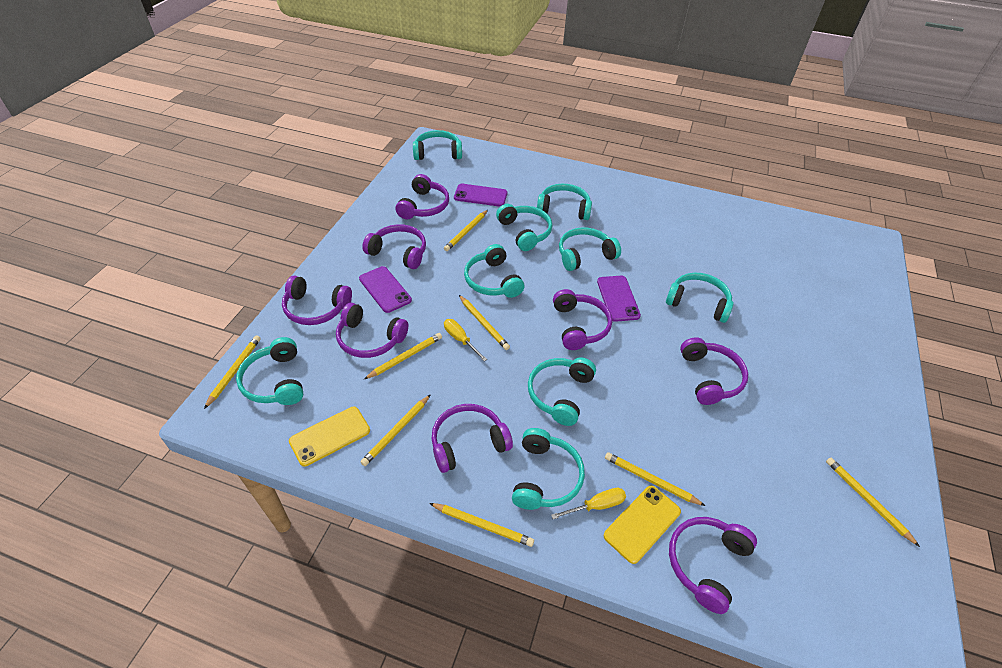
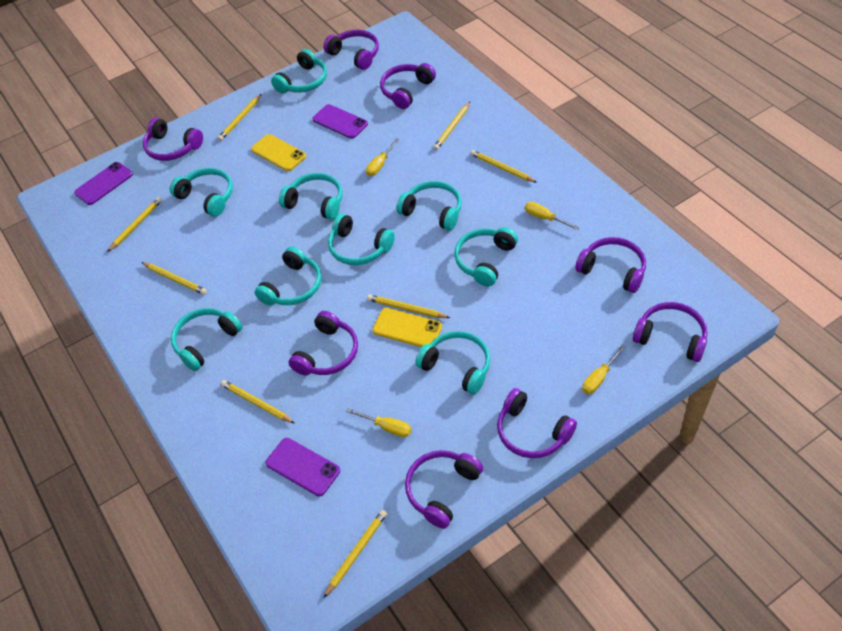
yellow screwdriver: [444,319,487,361] [551,488,626,519] = 2 -> [346,408,411,437] [366,138,399,176] [525,202,580,230] [582,345,625,394] = 4

